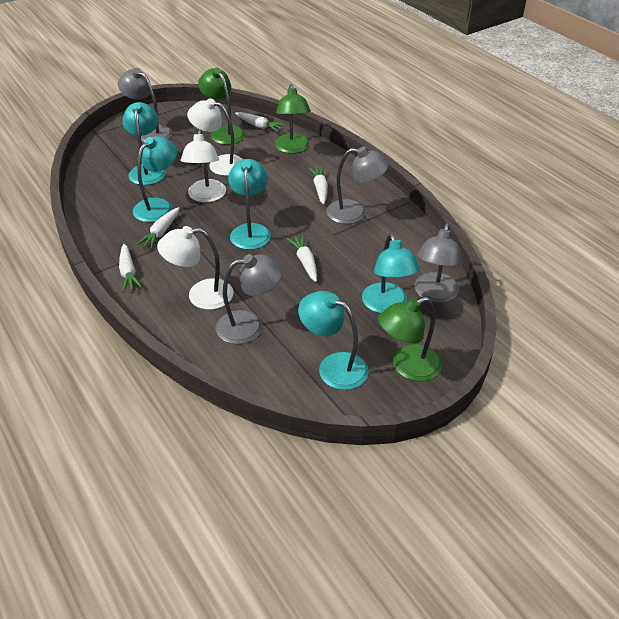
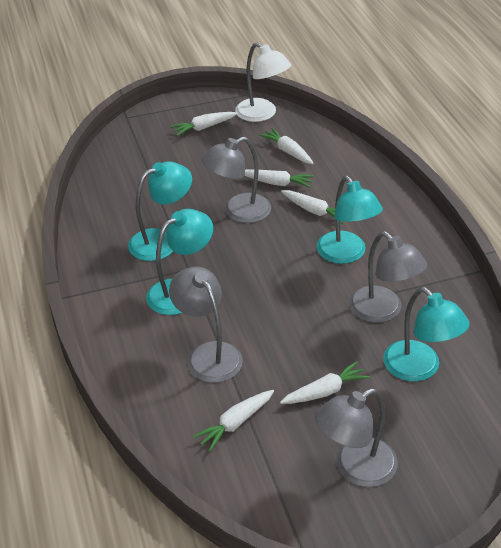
green lamp: [198,68,245,145] [275,84,311,154] [378,297,442,381] = 3 -> none = 0
turquoise lamp: [123,102,166,185] [133,136,177,222] [228,159,271,250] [298,291,369,390] [362,234,420,313] = 5 -> [128,161,192,261] [146,209,213,315] [317,176,383,264] [383,287,470,381] = 4
white carrot: [119,244,142,292] [136,207,180,249] [235,112,286,132] [287,235,317,282] [309,166,328,204] = 5 -> [170,112,238,136] [193,390,274,452] [245,169,314,188] [259,128,314,164] [280,361,370,404] [281,190,343,224] = 6
white lamp: [157,226,234,310] [181,129,226,203] [187,98,243,176] = 3 -> [235,42,291,122] = 1

